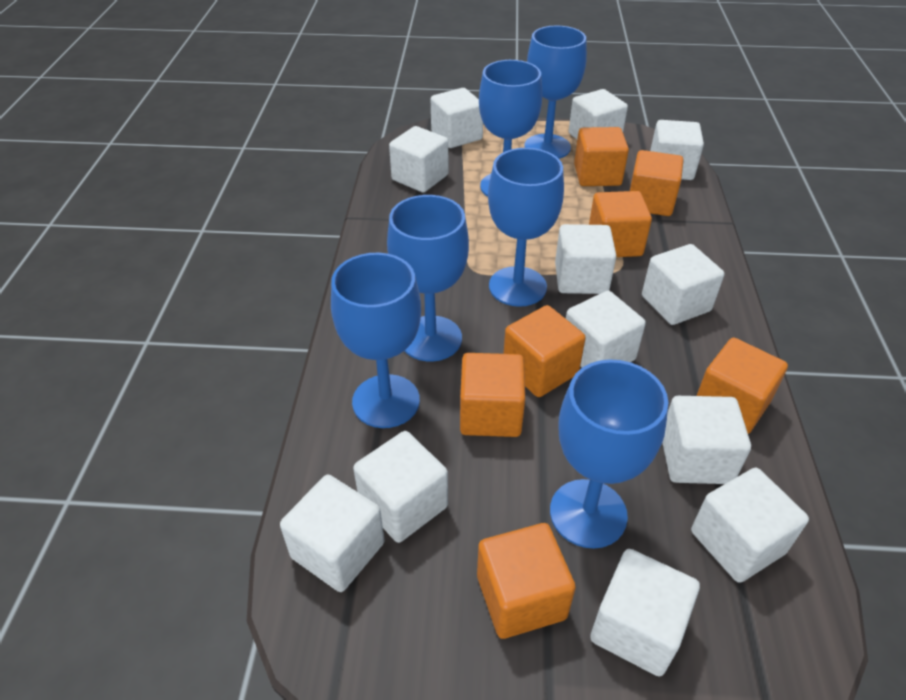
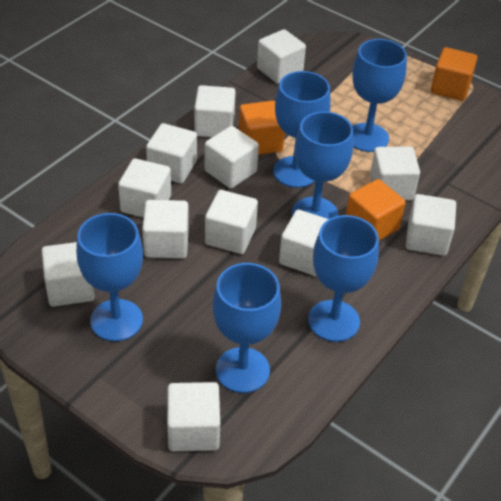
orange cube: [460,353,525,437] [477,523,576,639] [504,305,586,397] [574,127,629,186] [589,191,652,257] [630,150,683,216] [696,338,788,434] = 7 -> [239,100,285,155] [346,179,406,241] [431,47,478,101] = 3

